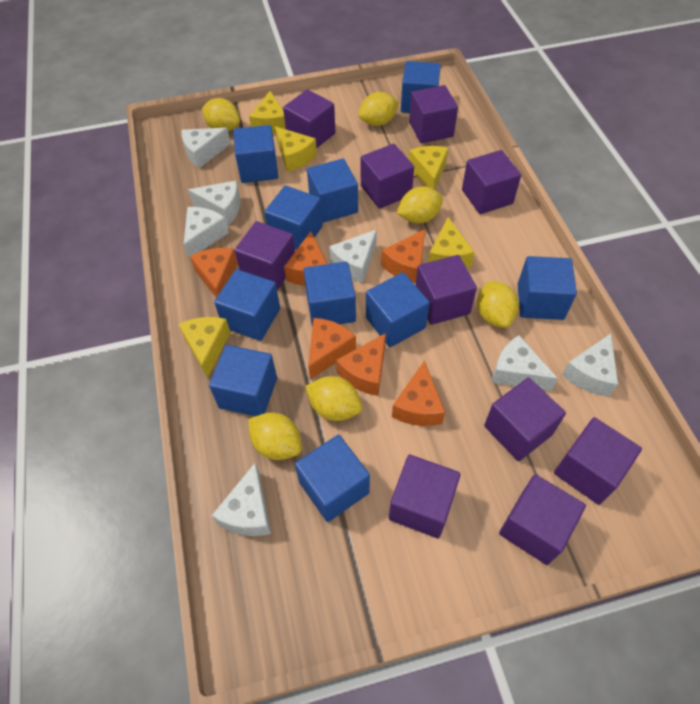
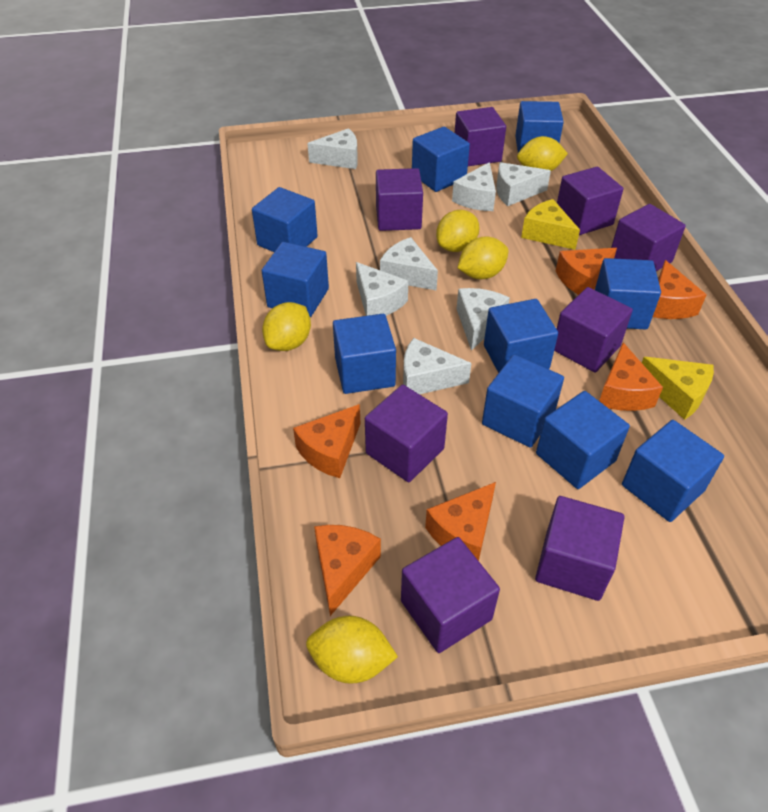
purple cube: [235,221,295,290] [283,90,336,148] [361,144,414,209] [389,455,461,538] [409,85,458,143] [415,255,477,325] [462,150,521,214] [484,377,566,461] [499,474,586,565] [554,417,642,505] = 10 -> [365,385,448,482] [376,168,423,231] [401,537,500,653] [455,107,506,166] [535,496,625,601] [554,287,633,372] [557,167,623,235] [611,204,686,271] = 8
yellow cheese: [178,317,231,378] [249,91,286,135] [275,126,317,172] [409,146,449,190] [428,217,474,268] = 5 -> [521,199,580,250] [642,357,714,420] = 2
yellow lemon: [202,98,240,131] [248,412,302,460] [305,376,362,421] [358,92,399,126] [397,187,443,223] [477,281,519,328] = 6 -> [262,302,311,351] [306,616,398,684] [436,210,480,252] [458,236,508,279] [517,136,568,171] = 5

